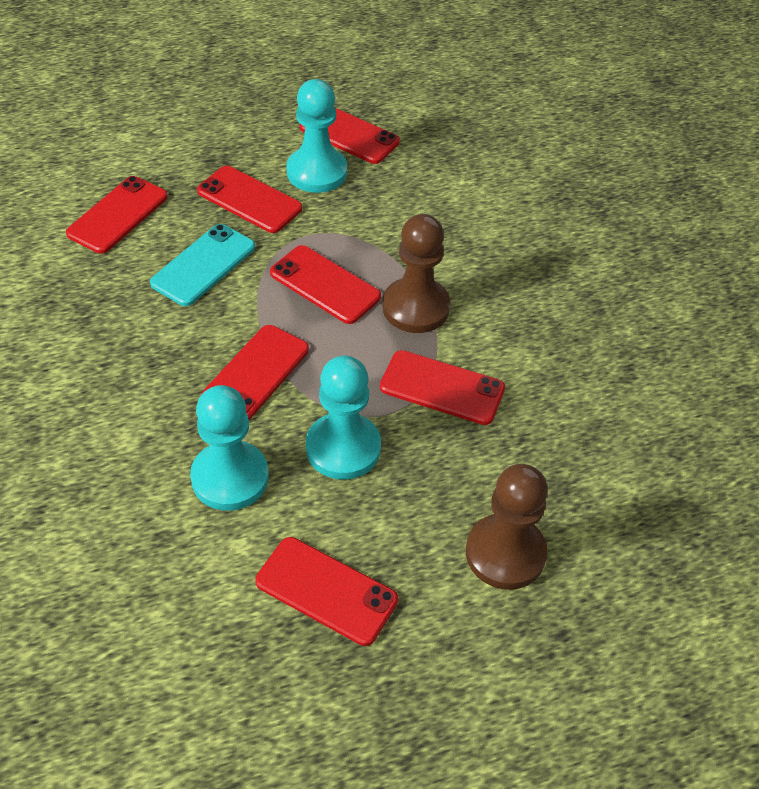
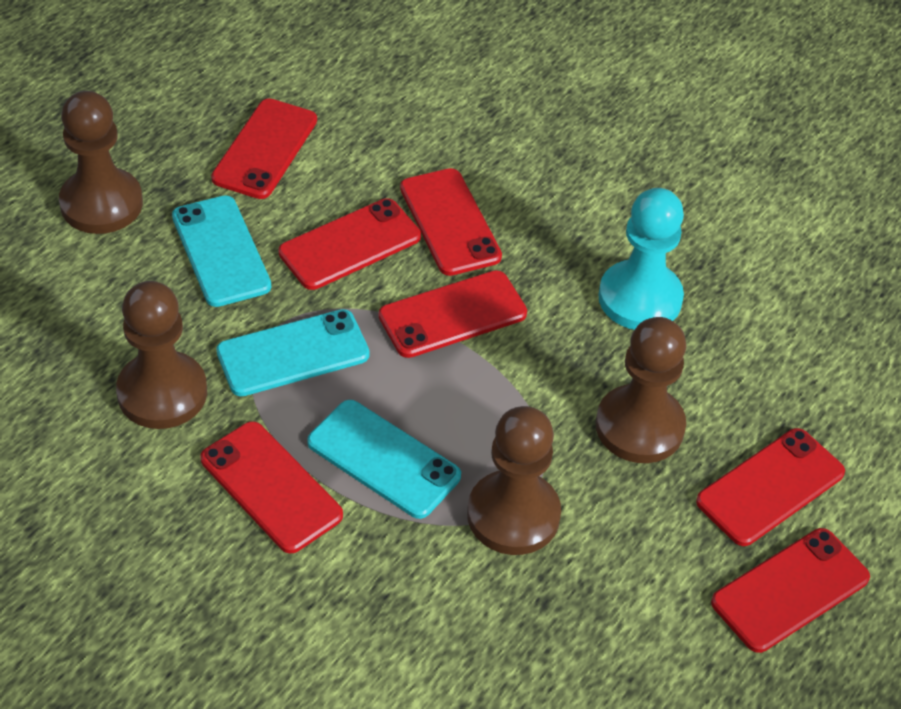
brown pawn: [382,214,451,333] [466,464,548,590] = 2 -> [59,91,143,234] [116,281,207,429] [467,406,561,555] [596,317,686,463] = 4
turquoise pawn: [190,385,269,511] [286,79,347,193] [306,356,381,480] = 3 -> [598,188,684,330] = 1
turquoise phone: [150,224,255,306] = 1 -> [172,195,271,307] [216,309,370,396] [307,400,461,519] = 3

